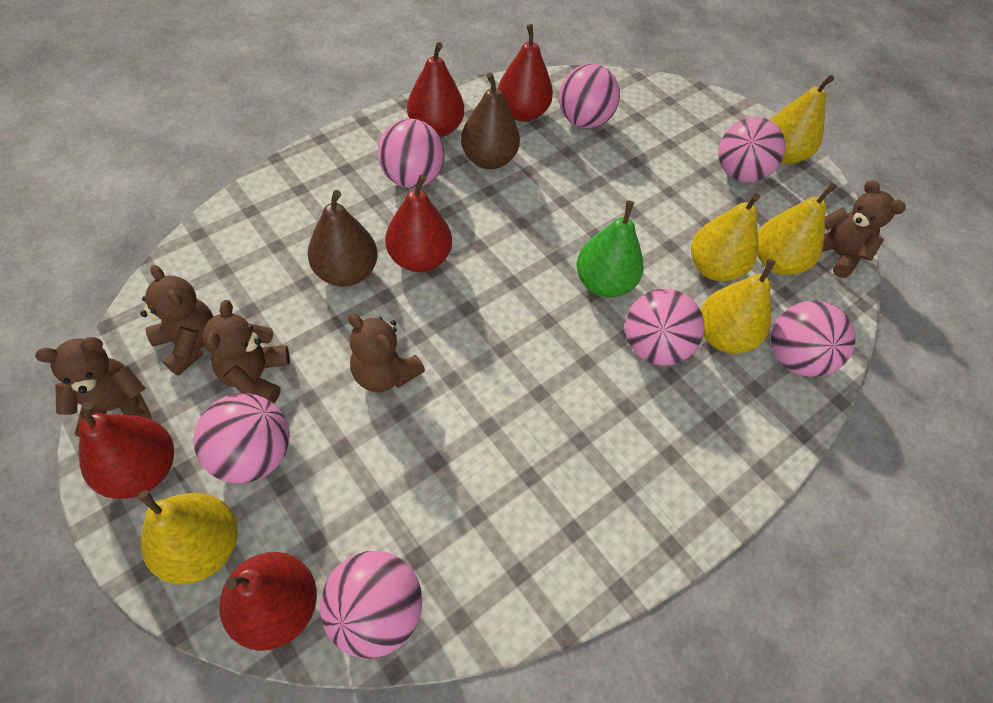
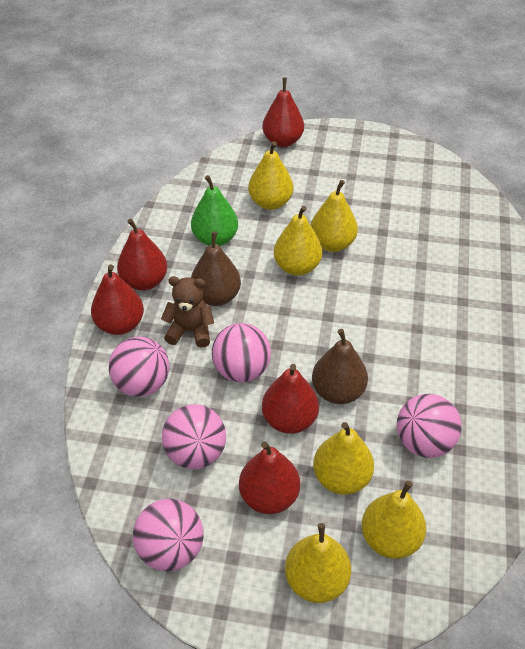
brown teddy bear: [35,337,152,437] [140,265,214,376] [202,300,290,403] [348,314,425,392] [822,180,906,278] = 5 -> [161,276,214,348] = 1
pink ball: [193,393,289,483] [320,551,422,659] [378,119,445,188] [559,64,620,129] [625,289,705,366] [718,117,786,183] [771,301,856,377] = 7 -> [109,337,169,397] [133,499,203,571] [162,404,226,469] [212,323,271,383] [397,394,462,458] = 5
yellow pear: [138,490,238,585] [691,193,760,281] [700,259,776,353] [757,183,837,275] [770,75,834,164] = 5 -> [248,141,293,210] [274,206,322,276] [285,523,351,603] [310,180,358,252] [313,422,374,495] [361,481,426,559] = 6

